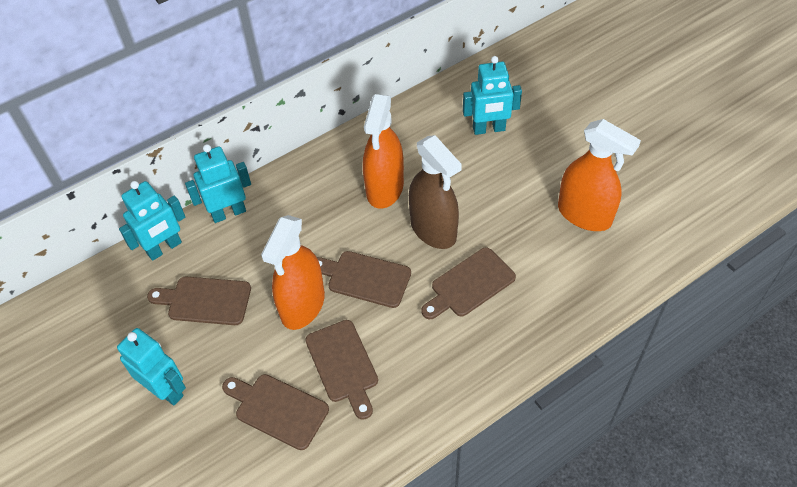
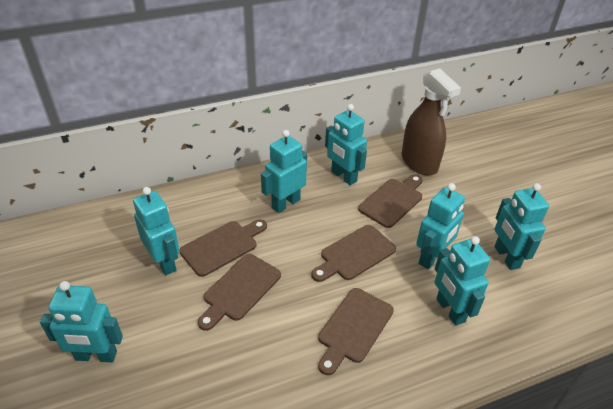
orange spray bottle: [261,215,325,330] [363,94,404,209] [558,119,641,231] = 3 -> none = 0
turquoise robot: [117,328,186,405] [119,181,185,261] [185,144,251,223] [463,56,522,135] = 4 -> [40,281,123,362] [133,187,180,275] [261,130,307,213] [325,104,367,185] [416,183,465,269] [435,236,490,326] [494,183,549,270] = 7

